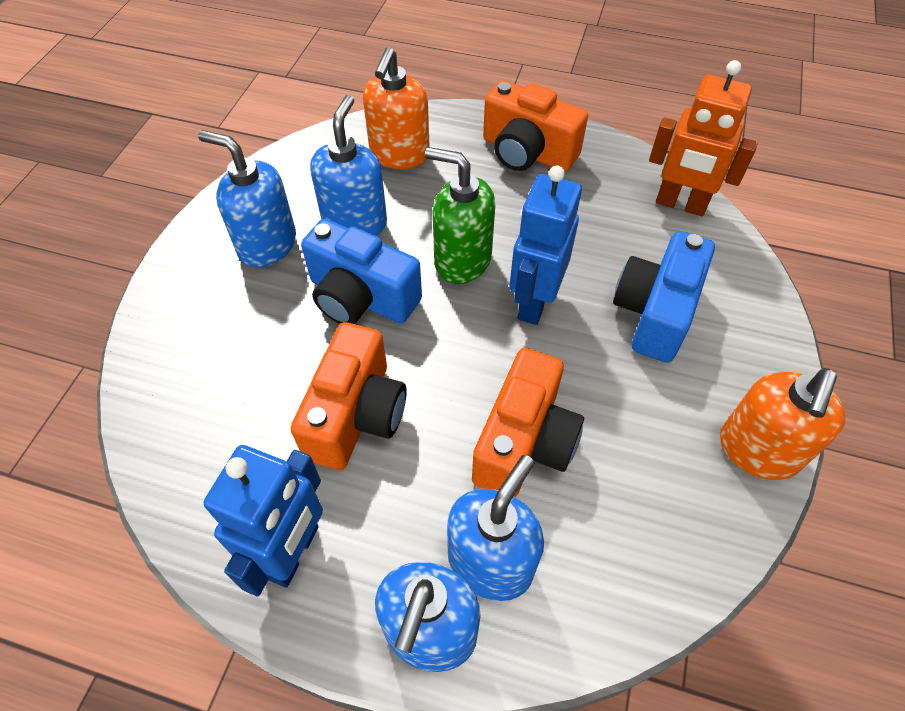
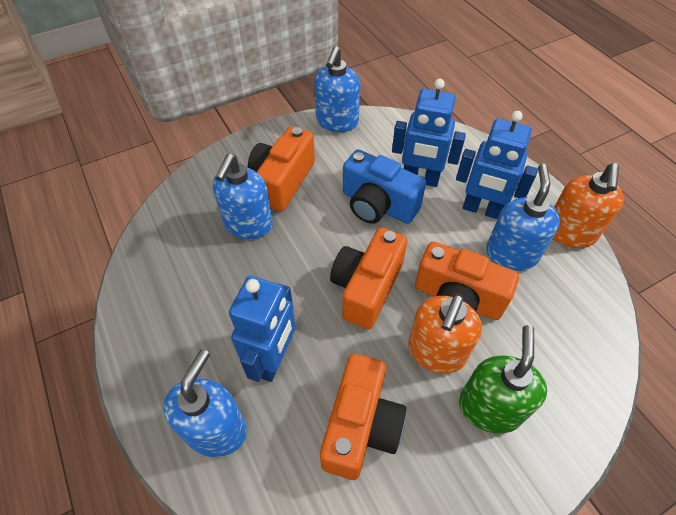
blue camera: [301,219,422,324] [613,231,715,363] = 2 -> [343,150,426,224] = 1
blue robot: [204,445,323,596] [509,165,582,325] = 2 -> [229,276,296,382] [392,79,466,187] [456,111,538,219] = 3
orange camera: [291,322,407,470] [472,348,584,497] [483,80,588,172] = 3 -> [248,126,315,211] [320,354,406,480] [330,228,407,329] [415,242,519,320] = 4
orange robot: [649,60,758,216] = 1 -> none = 0

